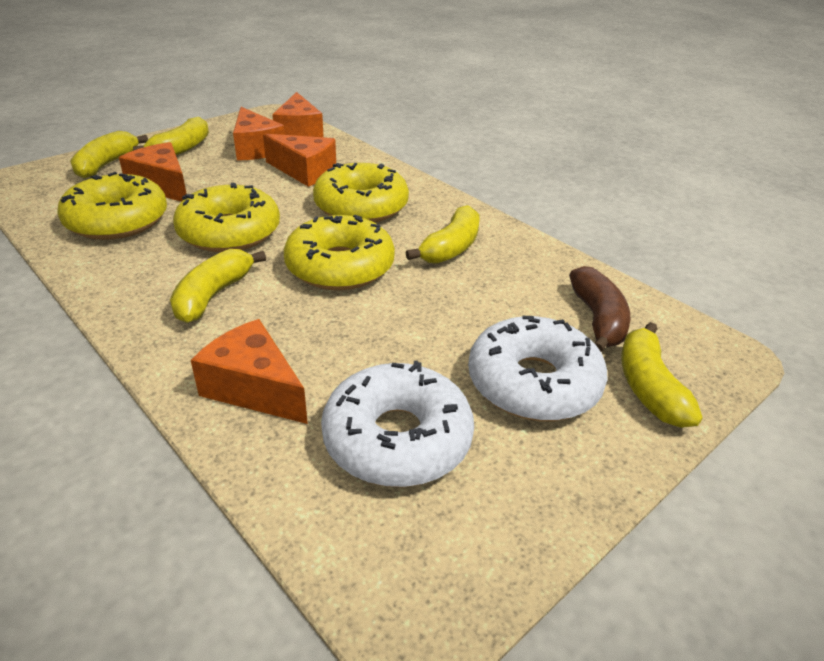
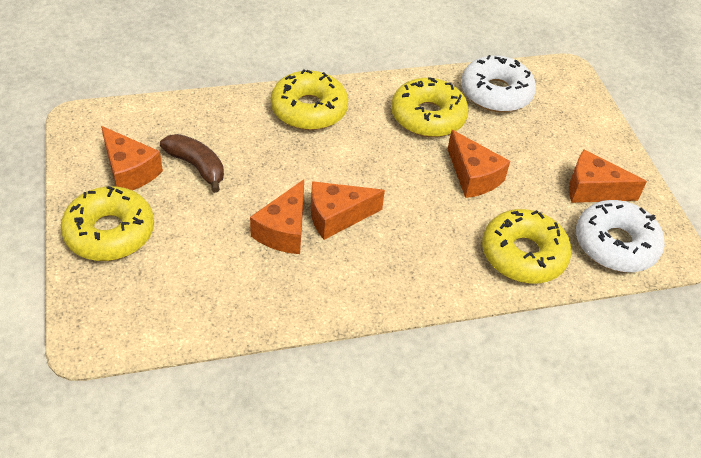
yellow banana: [70,131,148,178] [133,117,209,155] [170,249,266,323] [406,205,480,264] [621,322,703,428] = 5 -> none = 0

